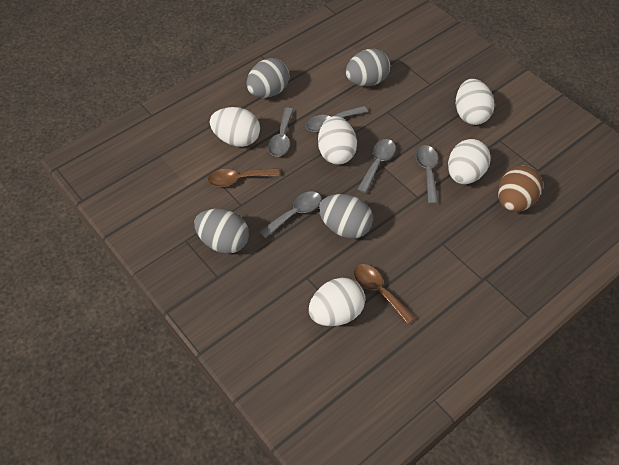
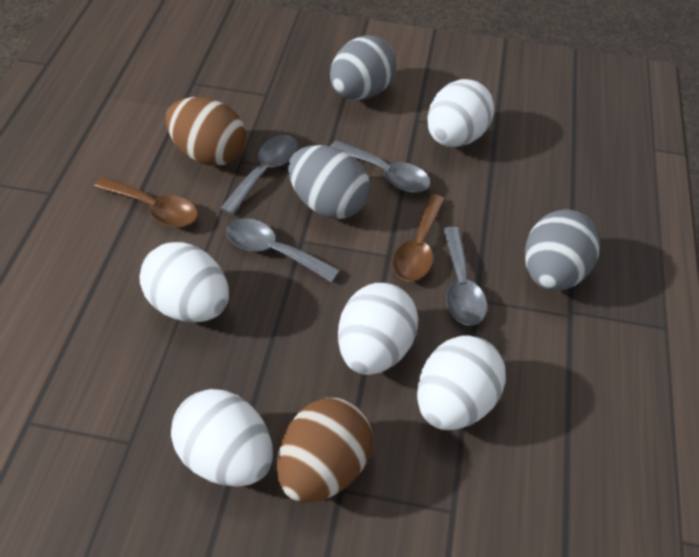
brown egg: [498,166,543,212] = 1 -> [166,97,246,166] [277,398,373,503] = 2
grey egg: [194,209,249,254] [246,58,289,98] [319,194,373,239] [346,49,391,86] = 4 -> [288,145,370,219] [330,36,397,100] [525,210,600,291] = 3
grey spoon: [259,191,321,239] [268,108,294,156] [306,106,368,132] [357,139,396,193] [416,145,438,204] = 5 -> [221,135,298,215] [226,218,340,283] [330,140,431,192] [443,227,487,326] = 4

